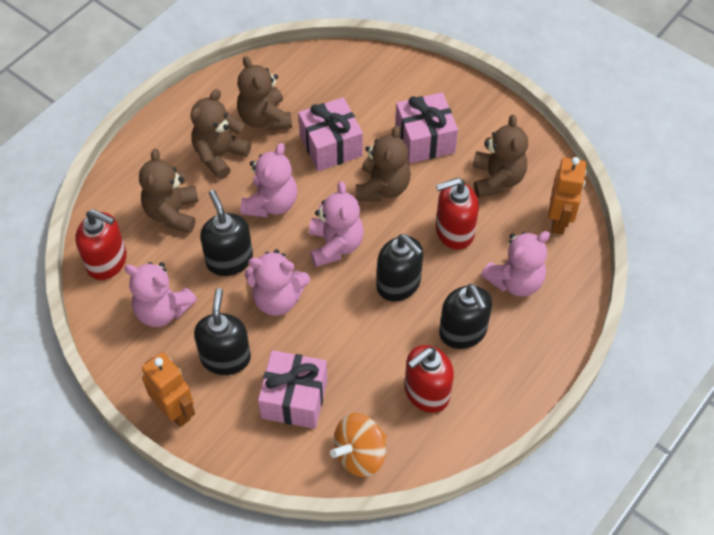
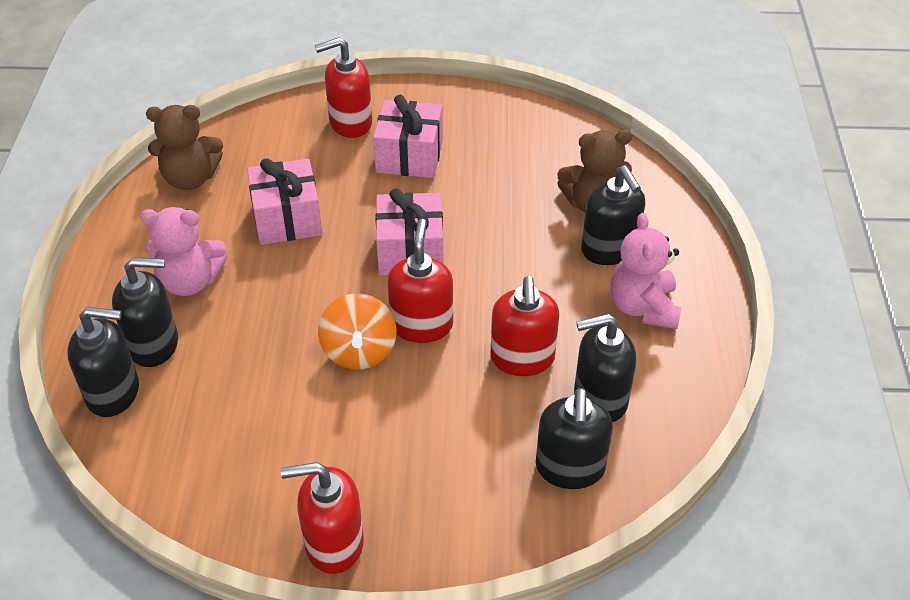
black soap dispenser: [194,288,251,375] [200,190,253,276] [376,234,423,301] [439,284,492,349] = 4 -> [67,307,139,417] [112,257,178,367] [536,388,613,489] [574,314,636,422] [581,165,645,265] = 5
brown teddy bear: [139,149,198,233] [190,89,251,179] [237,56,292,131] [356,125,411,202] [472,115,528,198] = 5 -> [146,105,223,190] [557,130,632,213] = 2
orange robot: [142,352,195,427] [548,157,587,234] = 2 -> none = 0
pink teddy bear: [124,262,197,327] [240,143,297,217] [245,249,310,316] [309,181,364,267] [481,231,550,297] = 5 -> [140,207,228,296] [610,213,681,329] = 2
red soap dispenser: [75,209,127,280] [405,345,454,413] [436,178,479,250] = 3 -> [281,462,364,574] [315,37,372,138] [388,219,453,343] [490,276,559,376] = 4

